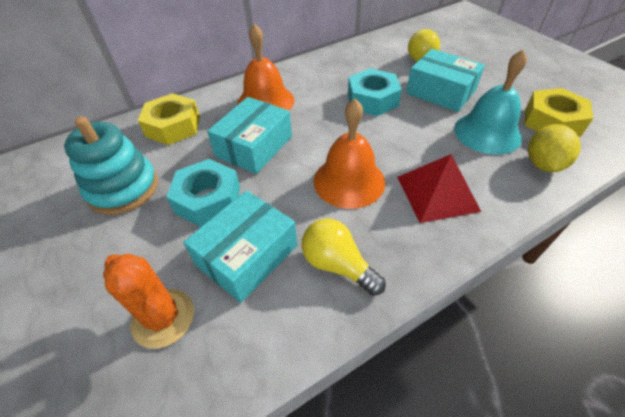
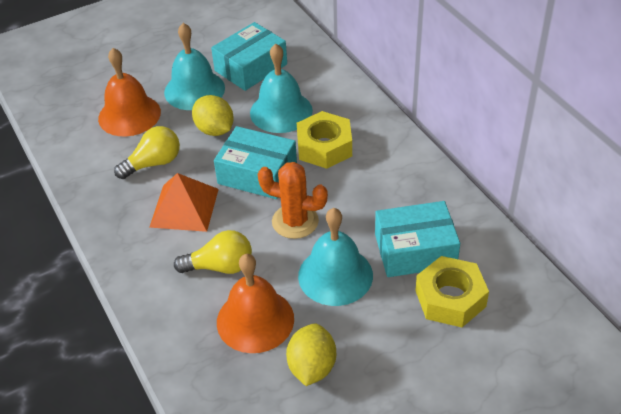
orange pyramid: none = 0 -> [149,173,219,232] = 1
red pyramid: [397,154,481,223] = 1 -> none = 0
turquoise bell: [454,50,527,155] = 1 -> [164,23,225,110] [250,44,313,133] [298,208,373,306] = 3
turquoise nut: [167,159,240,227] [348,68,402,116] = 2 -> none = 0
turquoise stacking toy: [64,117,158,215] = 1 -> none = 0
yellow lemon: [528,124,581,172] = 1 -> [192,95,234,136] [286,324,336,386] = 2

